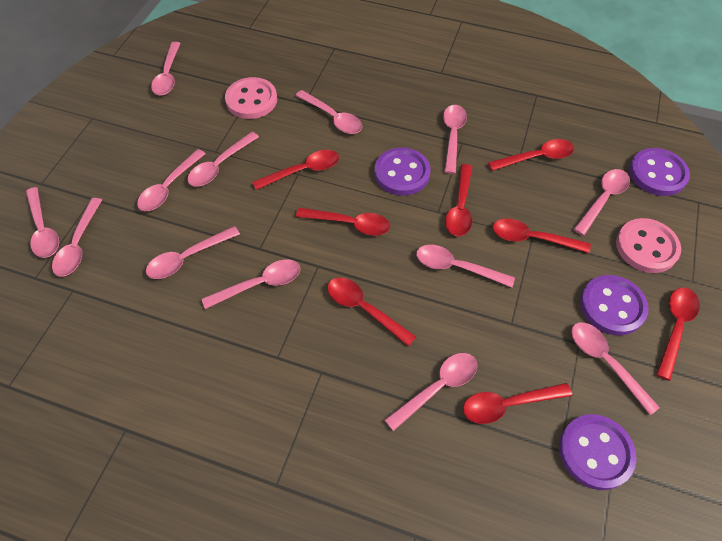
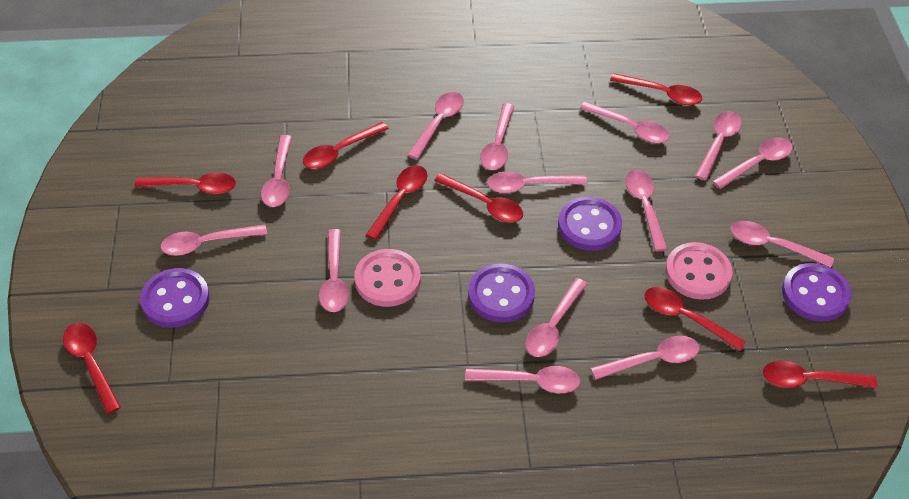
pink spoon: [26,187,59,258] [52,198,102,277] [137,149,206,211] [146,226,240,279] [151,42,181,95] [187,132,259,187] [202,259,301,309] [295,90,362,134] [385,353,477,431] [416,245,515,288] [443,105,467,174] [571,322,660,415] [573,169,630,236] = 13 -> [160,224,267,256] [261,135,292,207] [319,229,349,312] [408,92,464,160] [465,366,581,393] [480,103,514,170] [487,172,587,193] [525,278,587,357] [580,102,670,143] [591,336,700,380] [625,170,668,251] [695,111,742,181] [712,138,793,189] [731,221,834,267] = 14

